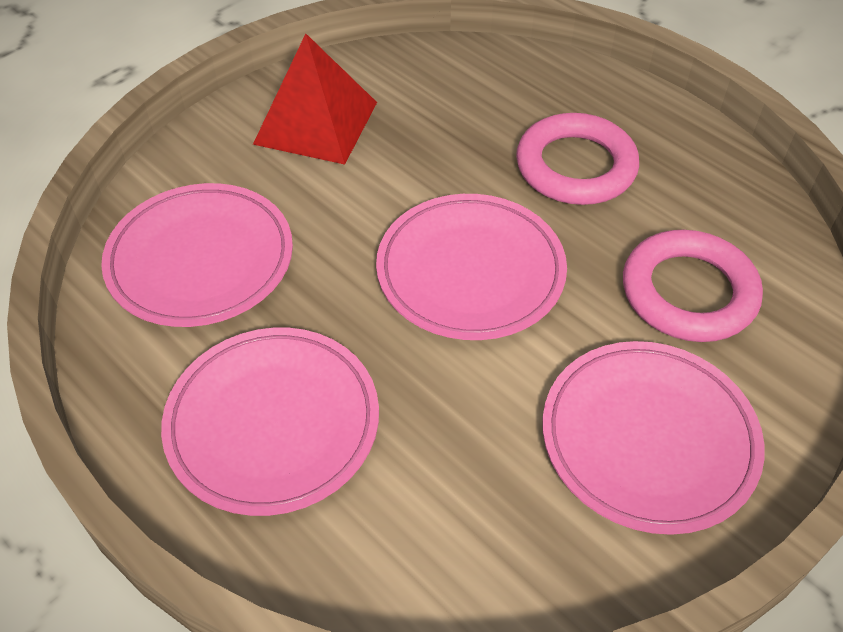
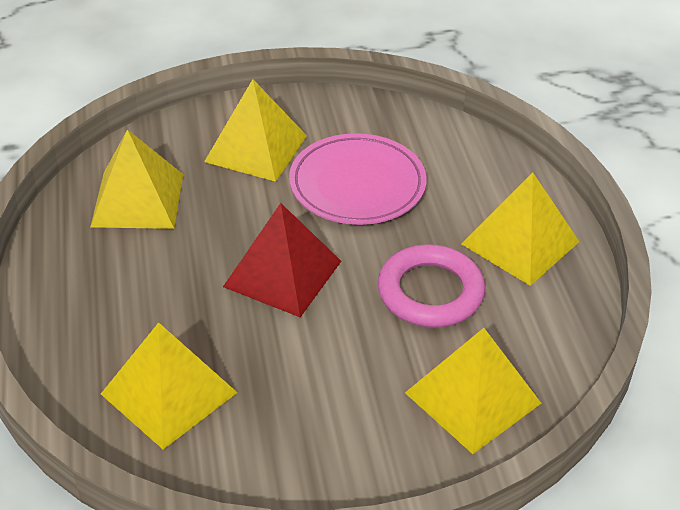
pink plate: [101,183,293,327] [161,328,379,516] [376,194,567,340] [542,341,765,535] = 4 -> [289,133,427,225] = 1
pink ring: [516,113,639,205] [623,230,763,342] = 2 -> [378,244,485,328] = 1
yellow pyramid: none = 0 -> [90,129,183,229] [101,323,238,449] [204,79,307,182] [405,328,541,454] [462,173,580,286] = 5

